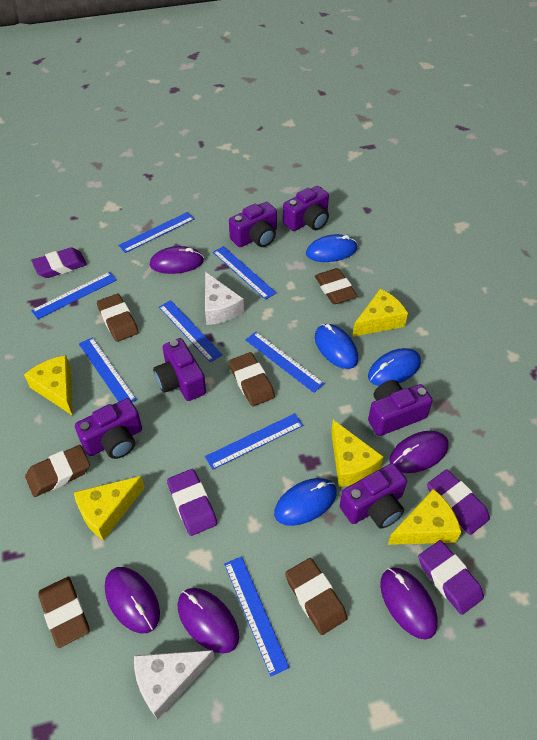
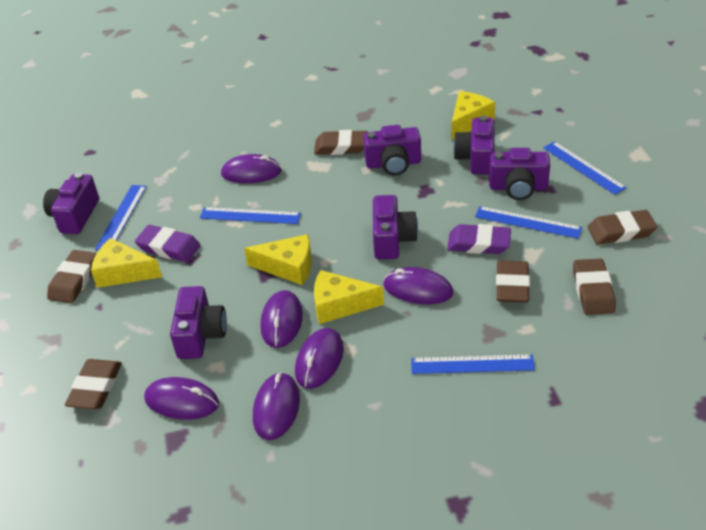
blue mouse: [274,478,337,526] [306,234,358,262] [315,324,358,369] [368,348,421,386] = 4 -> none = 0
blue ruler: [31,272,117,319] [79,337,137,402] [118,212,194,253] [159,300,223,362] [205,413,303,470] [213,246,277,300] [224,556,290,677] [245,332,325,393] = 8 -> [95,185,147,250] [200,207,301,224] [411,354,535,374] [475,206,582,239] [543,141,627,195] = 5
purple eraser: [32,247,87,278] [167,469,217,536] [418,540,484,615] [427,469,490,535] = 4 -> [135,225,200,262] [447,224,511,254] = 2
purple mouse: [105,567,160,634] [150,246,204,274] [178,588,239,654] [380,567,438,640] [390,431,448,473] = 5 -> [144,377,219,420] [221,154,282,183] [253,372,300,440] [260,290,303,348] [295,328,344,389] [384,267,453,304] = 6
white cheese: [134,650,215,719] [205,272,244,325] = 2 -> none = 0
yellow cheese: [24,355,73,416] [74,476,145,540] [331,420,384,487] [352,289,408,337] [388,489,461,545] = 5 -> [91,238,162,288] [244,234,312,285] [314,270,384,324] [451,91,496,140] = 4

